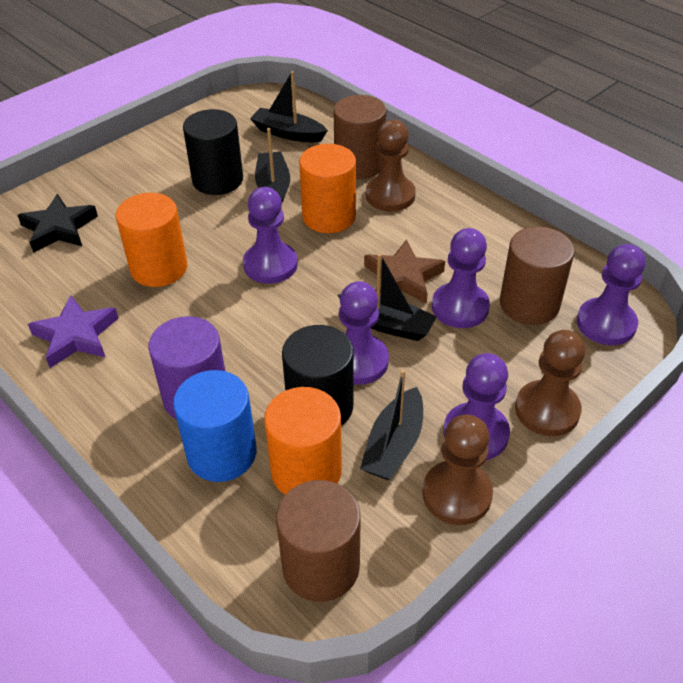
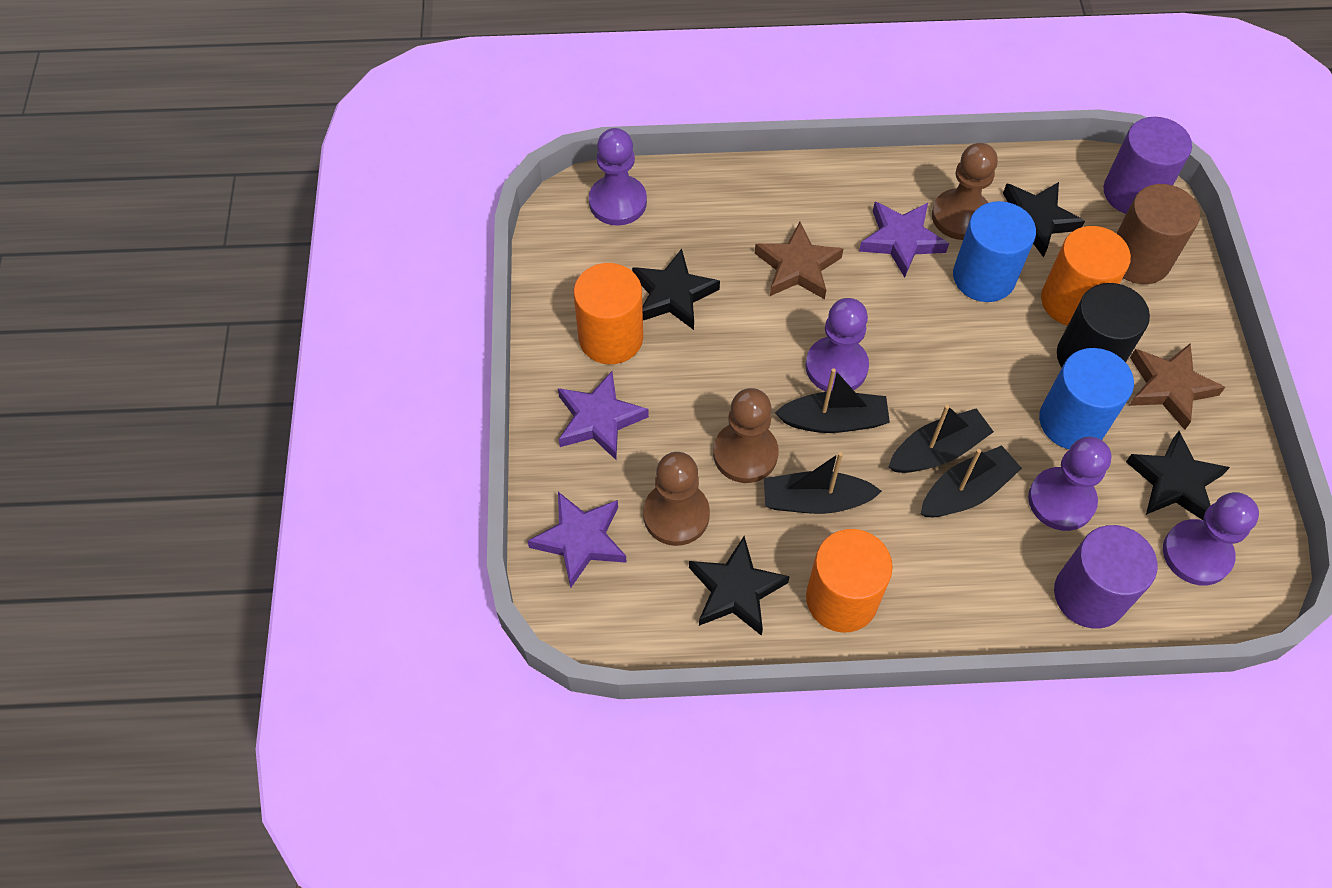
black cylinder: [183,109,243,195] [282,325,354,426] = 2 -> [1057,283,1150,367] = 1
black star: [17,194,98,253] = 1 -> [632,249,720,330] [689,536,790,636] [1003,182,1085,258] [1126,431,1230,520] = 4
blue cylinder: [173,370,256,482] = 1 -> [953,201,1036,302] [1039,348,1134,449] = 2
brown cylinder: [276,480,361,602] [334,95,386,179] [500,226,574,325] = 3 -> [1117,184,1200,284] = 1
brown star: [364,239,445,304] = 1 -> [755,222,843,299] [1129,343,1225,430] = 2
purple cylinder: [148,316,225,420] = 1 -> [1054,525,1158,629] [1104,117,1192,214] = 2
purple pawn: [243,187,298,284] [339,281,389,385] [432,228,490,328] [443,353,510,460] [577,244,646,345] = 5 -> [589,128,647,226] [805,298,869,392] [1028,437,1112,531] [1163,492,1259,586] = 4
purple star: [28,295,119,368] = 1 -> [527,492,627,588] [558,371,649,460] [859,202,949,278] = 3

